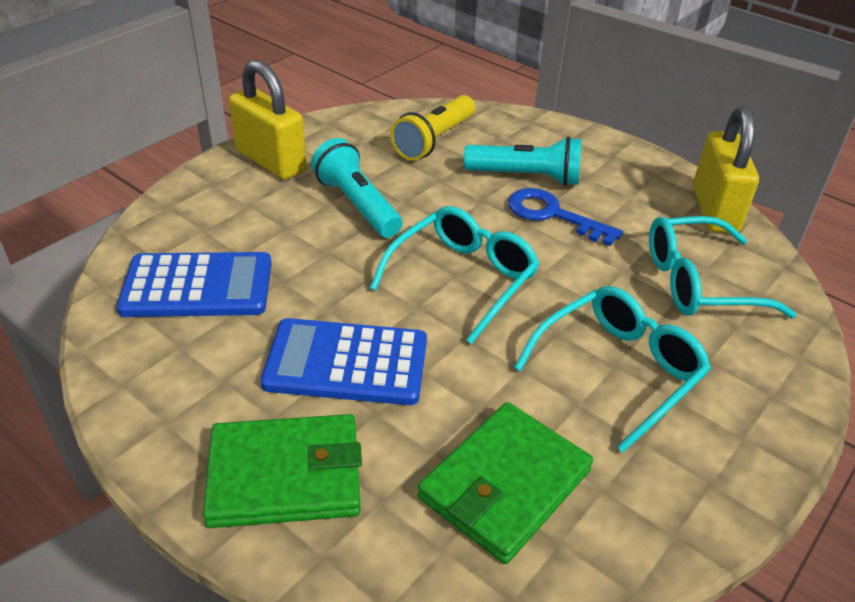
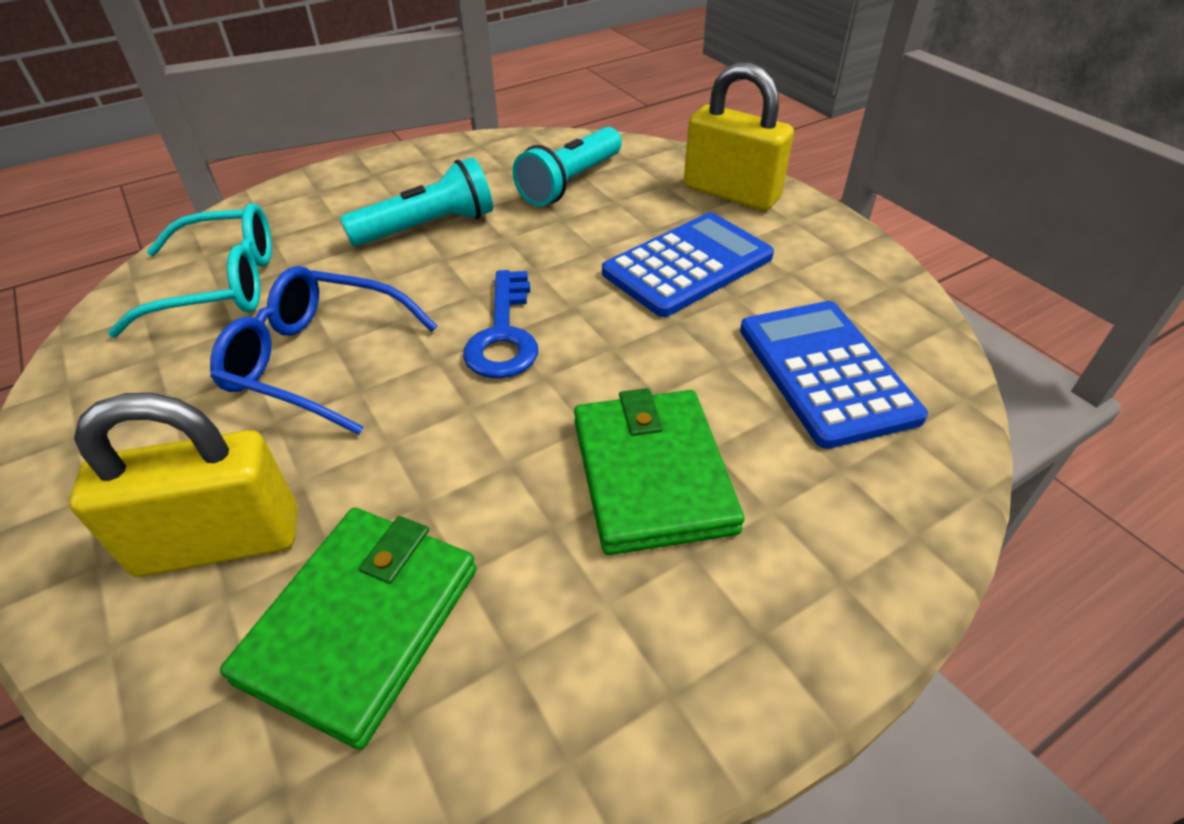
blue glasses: none = 0 -> [210,266,437,435] = 1
turquoise glasses: [370,206,539,344] [514,286,711,453] [649,216,797,318] = 3 -> [108,203,272,338] = 1
yellow flashlight: [390,95,475,161] = 1 -> none = 0

